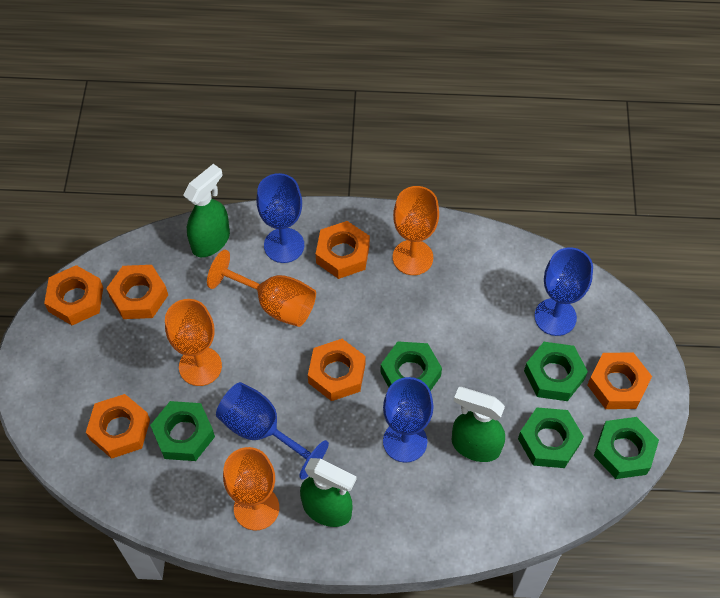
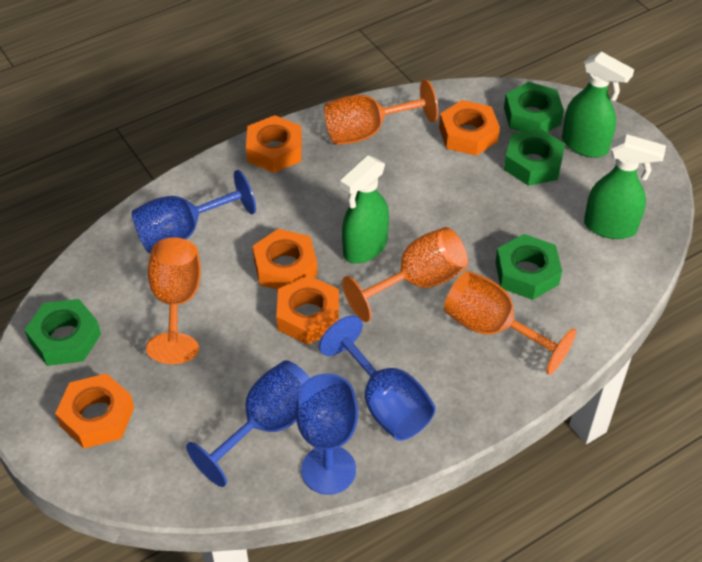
green nut: [150,401,215,461] [380,341,442,391] [518,408,584,468] [524,342,588,401] [594,417,659,479] = 5 -> [25,299,101,366] [495,234,562,300] [504,82,564,132] [504,129,565,186] = 4
orange nut: [44,265,103,325] [86,394,150,459] [106,265,168,319] [308,339,366,401] [316,221,370,279] [587,352,652,409] = 6 -> [55,373,134,448] [246,115,302,173] [253,229,317,290] [276,276,339,345] [439,100,500,156] = 5

